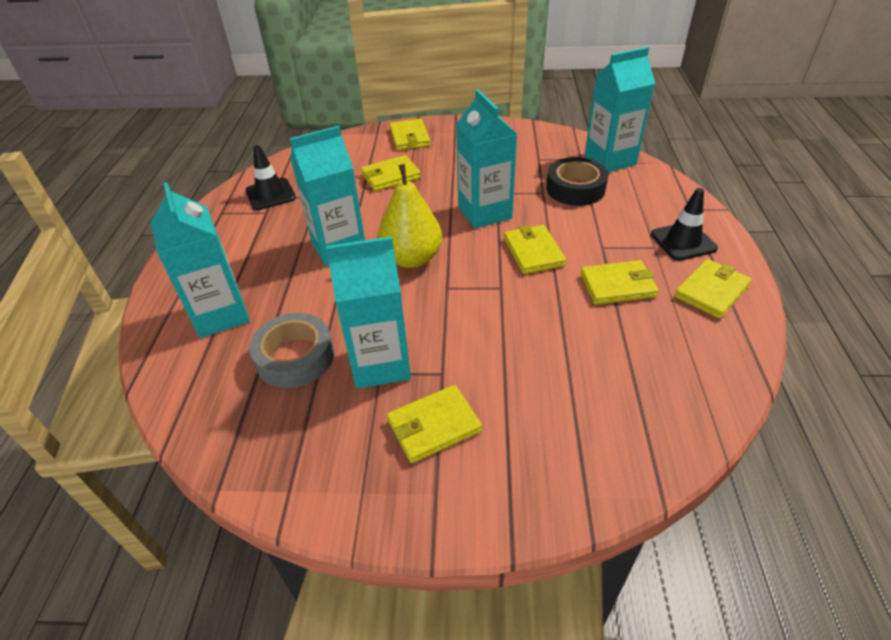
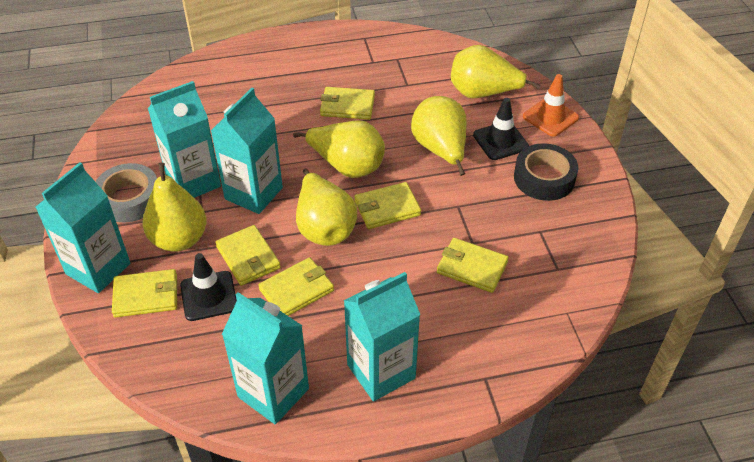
orange traffic cone: none = 0 -> [523,74,579,137] = 1
yellow pear: [378,164,442,268] = 1 -> [142,163,206,251] [293,120,385,178] [296,169,357,246] [411,96,467,176] [451,45,541,98] = 5

